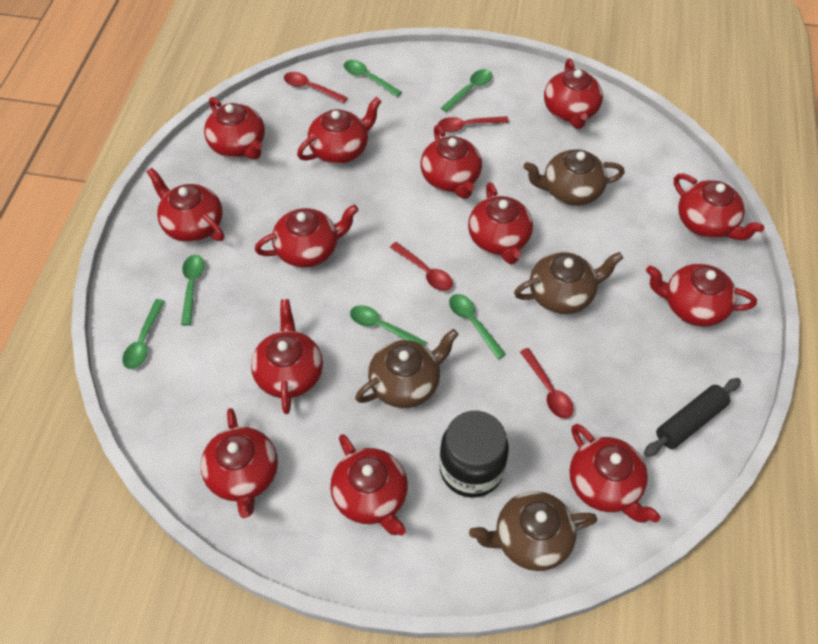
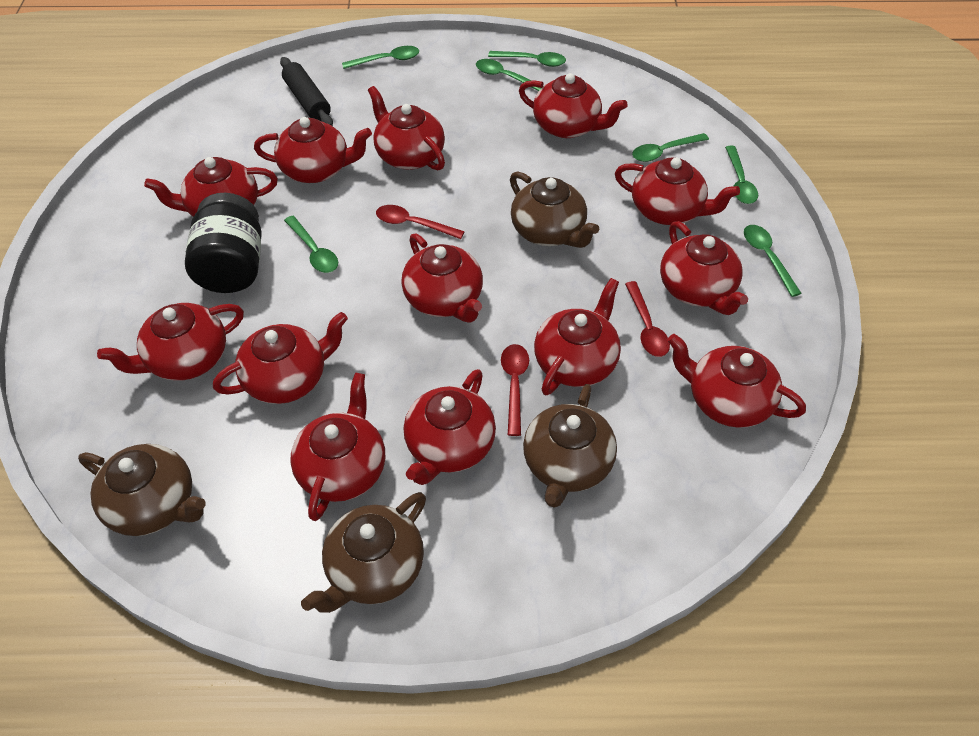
green spoon: [122,299,165,369] [181,255,205,325] [344,60,402,97] [350,305,427,346] [441,69,492,112] [449,294,506,359] = 6 -> [284,216,338,273] [342,46,419,69] [476,59,541,91] [488,51,566,67] [632,133,709,162] [725,146,758,204] [744,225,802,297] = 7
red spoon: [284,72,348,103] [390,242,453,291] [438,116,509,132] [520,348,574,419] = 4 -> [376,205,465,239] [501,344,529,436] [625,281,670,357] = 3

